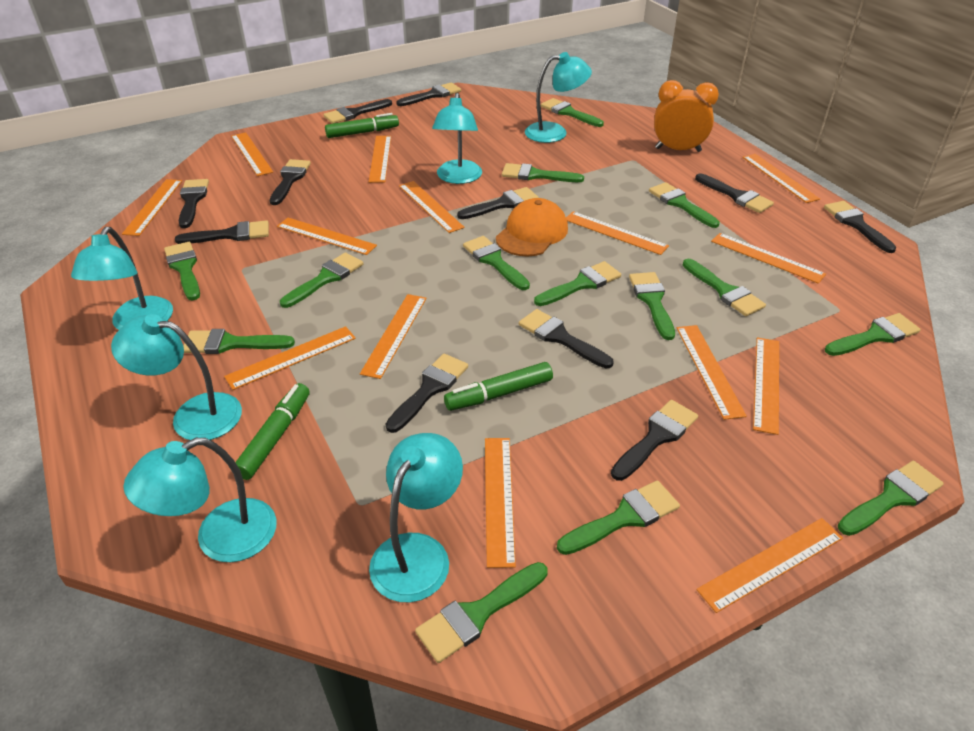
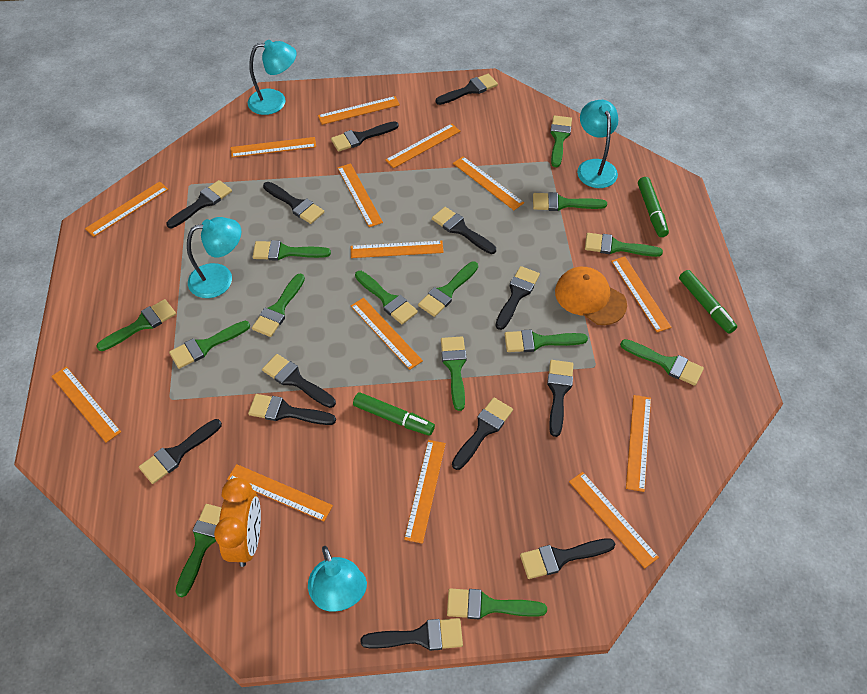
black brush: [175,220,269,244] [179,179,209,228] [270,159,311,205] [323,99,392,124] [386,354,468,433] [397,83,461,106] [457,187,539,219] [519,309,614,368] [611,400,698,481] [695,173,774,213] [824,201,897,253] = 11 -> [139,419,222,484] [166,180,232,228] [248,394,336,425] [262,354,336,408] [263,182,324,224] [331,121,399,152] [360,618,463,651] [432,207,496,254] [436,74,498,105] [452,397,513,470] [496,266,540,330] [520,538,615,579] [547,360,574,437] = 13
turquoise lamp: [71,227,173,330] [111,314,242,440] [123,438,276,562] [369,433,463,602] [432,93,482,184] [525,52,592,143] = 6 -> [187,217,241,298] [248,40,297,115] [308,546,367,612] [577,100,618,188] = 4

